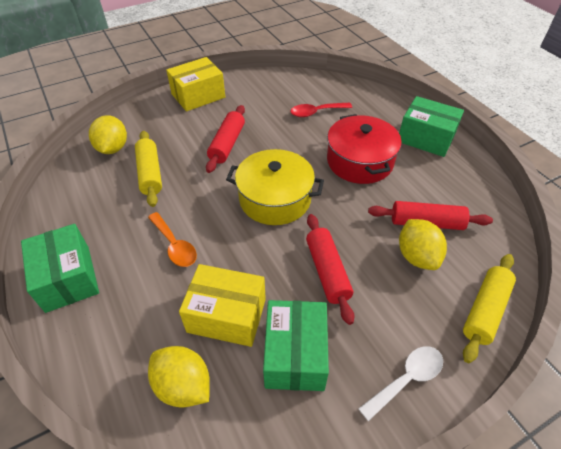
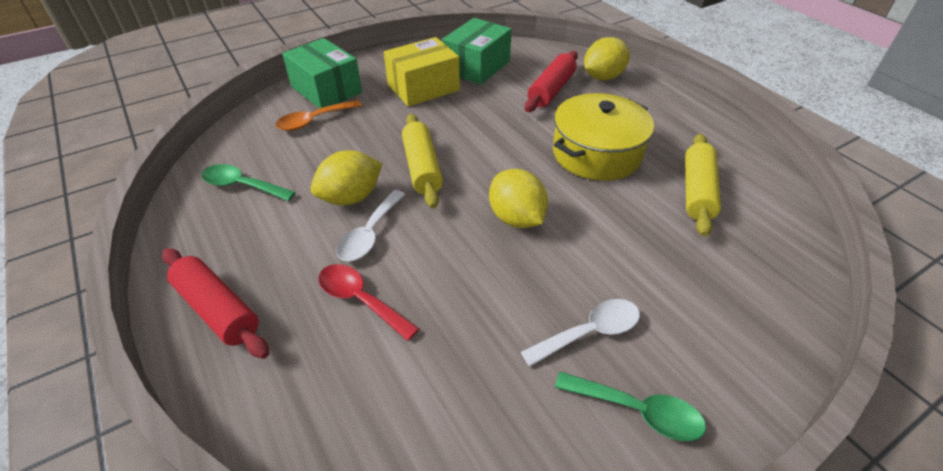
green box: [21,224,99,313] [263,300,329,391] [399,96,464,157] = 3 -> [282,38,362,108] [442,18,512,85] = 2
green spoon: none = 0 -> [201,164,296,201] [555,371,706,441] = 2
red pot: [327,114,402,184] = 1 -> none = 0
red rolling pin: [206,105,245,173] [306,214,354,325] [368,201,493,230] = 3 -> [162,248,269,359] [525,51,578,112] = 2
white spoon: [358,346,443,421] = 1 -> [336,190,405,261] [521,299,640,367] = 2
yellow box: [166,57,225,111] [179,264,266,347] = 2 -> [384,37,460,107] = 1

